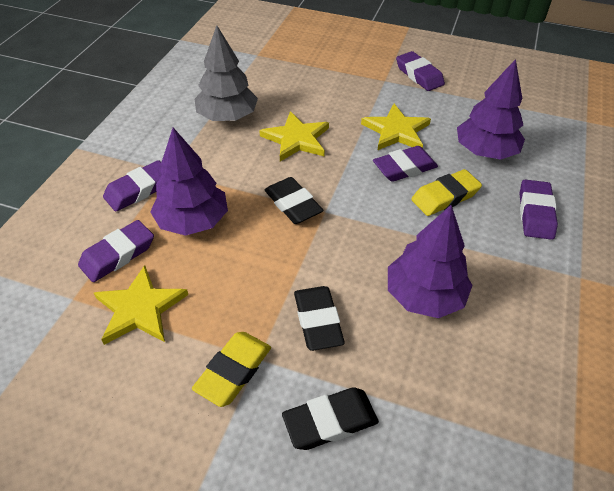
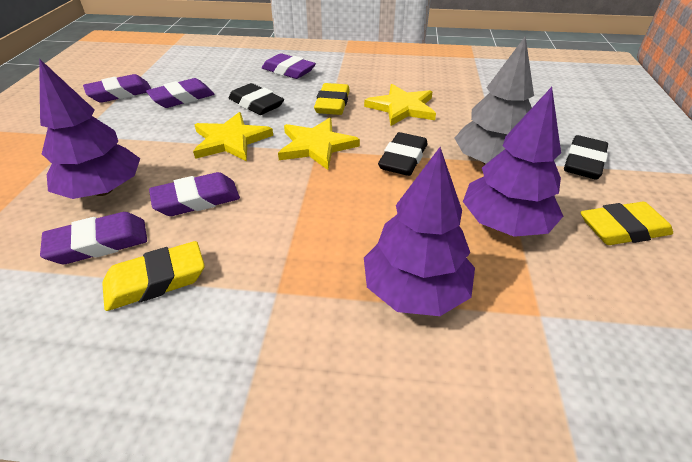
yellow eraser: [192,332,271,407] [411,169,482,216] = 2 -> [102,241,205,311] [314,83,350,115] [580,202,673,245] = 3

